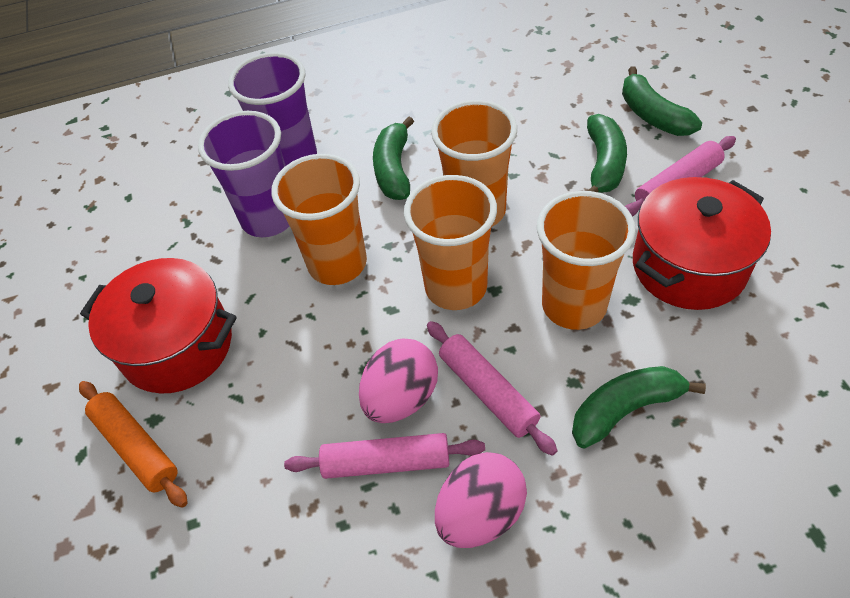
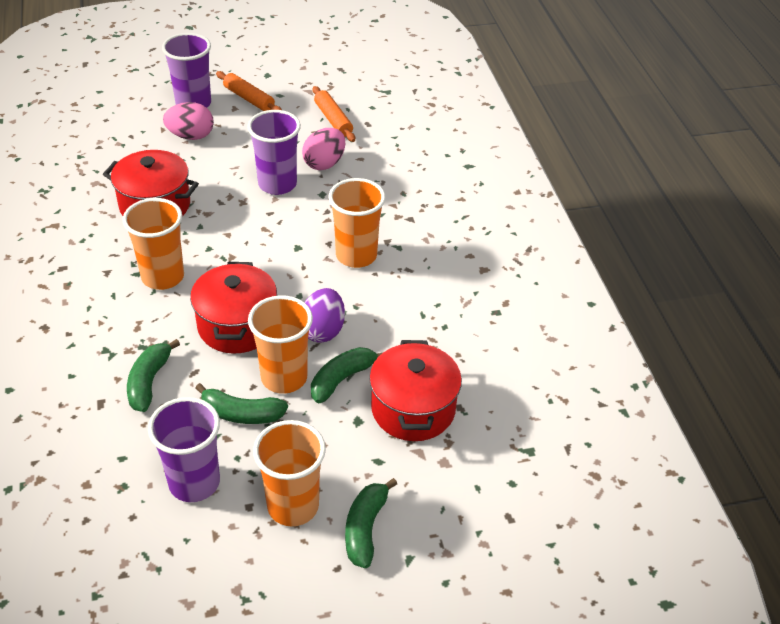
orange rolling pin: [79,381,188,508] = 1 -> [216,71,282,111] [313,86,355,142] = 2
pink rolling pin: [284,433,485,479] [427,321,558,456] [625,136,736,217] = 3 -> none = 0
purple cup: [198,111,289,237] [228,52,317,167] = 2 -> [148,397,220,502] [162,33,211,108] [247,110,301,195] = 3
purple egg: none = 0 -> [304,288,345,343] = 1
red pot: [80,258,237,394] [633,177,771,310] = 2 -> [103,150,199,216] [190,262,277,354] [369,340,462,441] = 3

